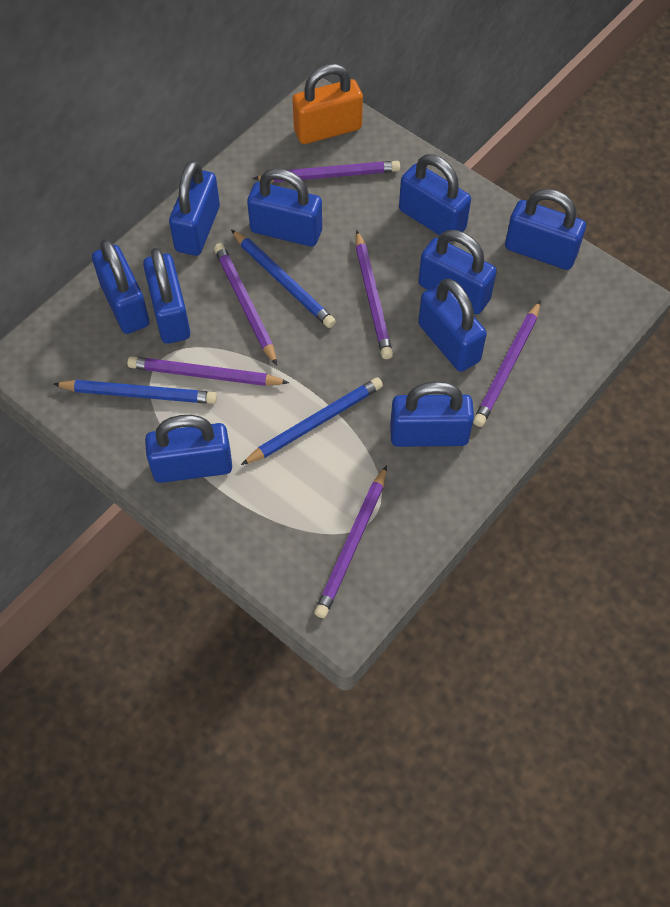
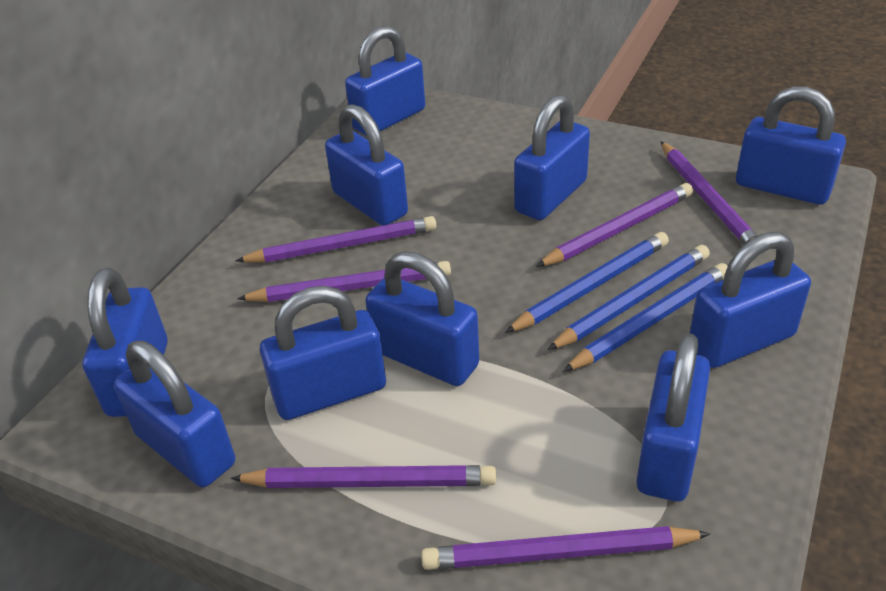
orange padlock: [292,64,363,144] = 1 -> none = 0

